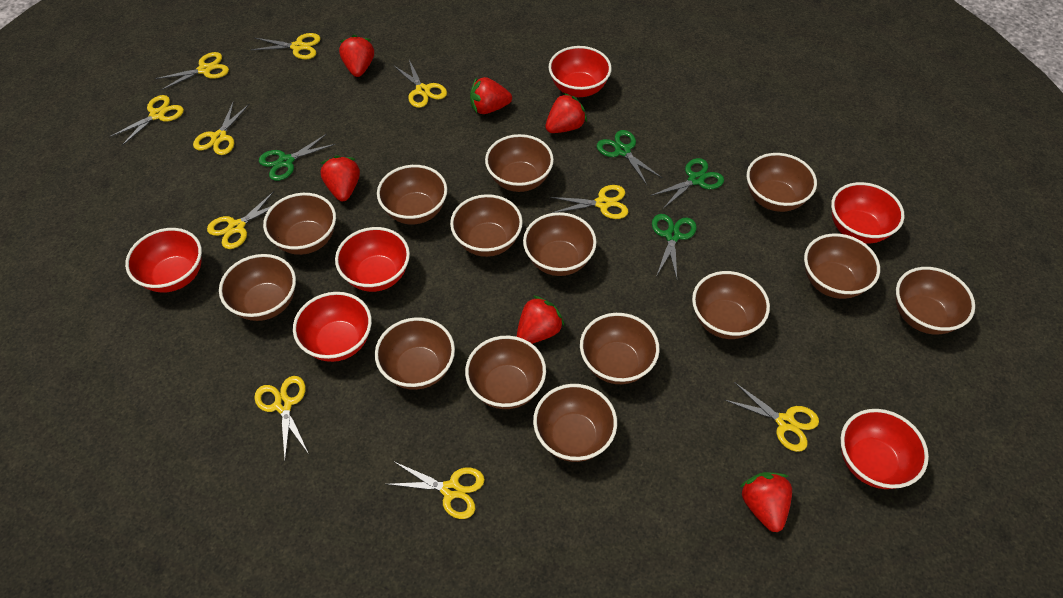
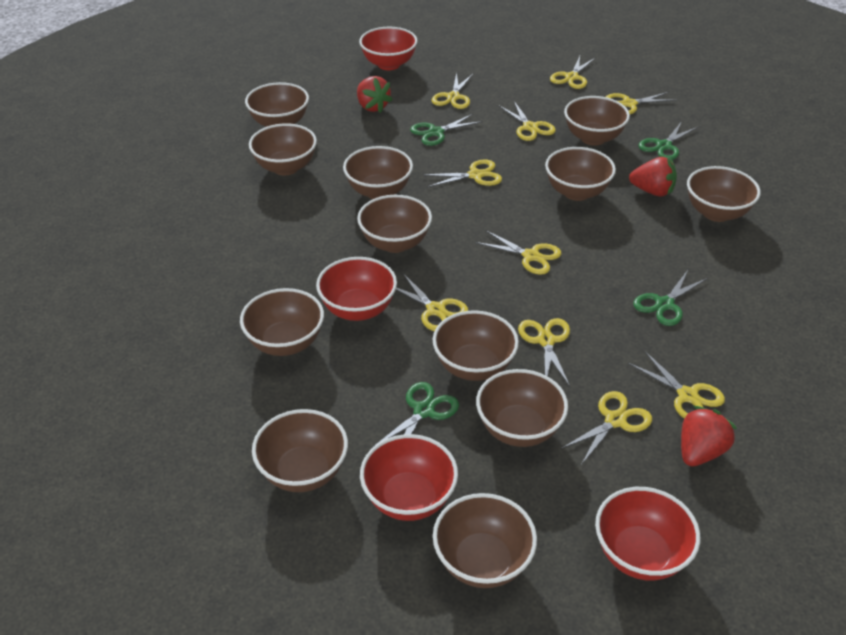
brown bowl: [219,254,296,321] [263,193,336,255] [375,317,455,390] [377,165,447,224] [450,194,523,257] [465,336,546,409] [485,134,554,192] [523,212,597,276] [533,384,617,462] [580,313,660,384] [692,271,770,339] [747,153,817,212] [804,233,880,299] [896,267,975,334] = 14 -> [240,288,324,356] [245,82,309,127] [249,123,317,175] [252,409,348,492] [343,146,413,199] [357,195,432,253] [433,310,519,381] [433,493,537,588] [476,369,568,447] [545,147,616,201] [564,96,630,145] [687,166,761,222] = 12
red bowl: [125,228,202,293] [293,292,372,362] [335,227,410,292] [549,46,612,97] [831,182,904,243] [841,409,929,489] = 6 -> [316,257,397,321] [359,27,418,70] [360,434,458,521] [595,487,700,581] = 4
red strawberry: [321,155,360,201] [339,35,374,77] [470,77,512,114] [517,295,565,344] [545,93,587,133] [740,472,792,532] = 6 -> [357,76,393,113] [629,157,677,197] [681,406,737,466] = 3

